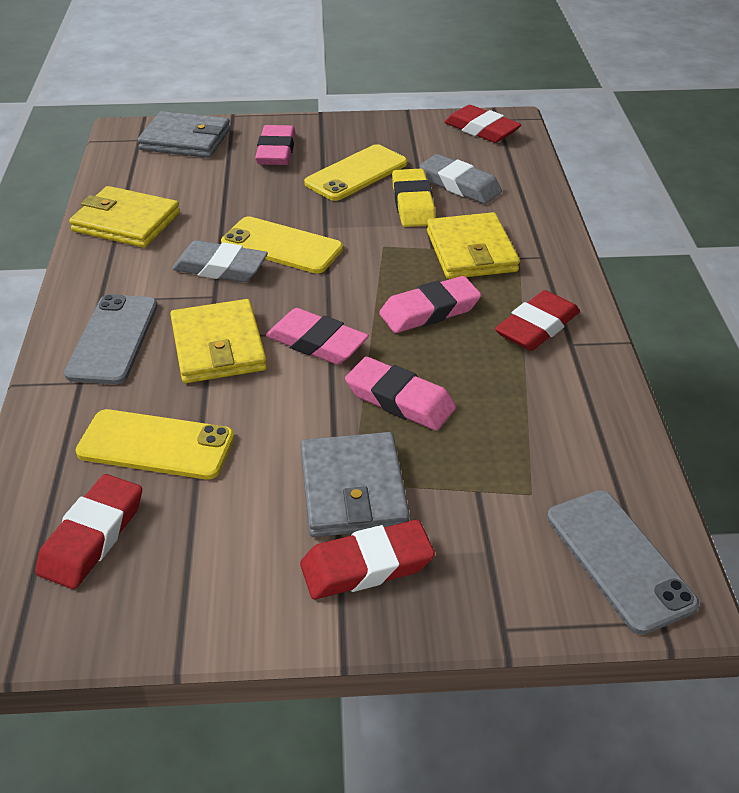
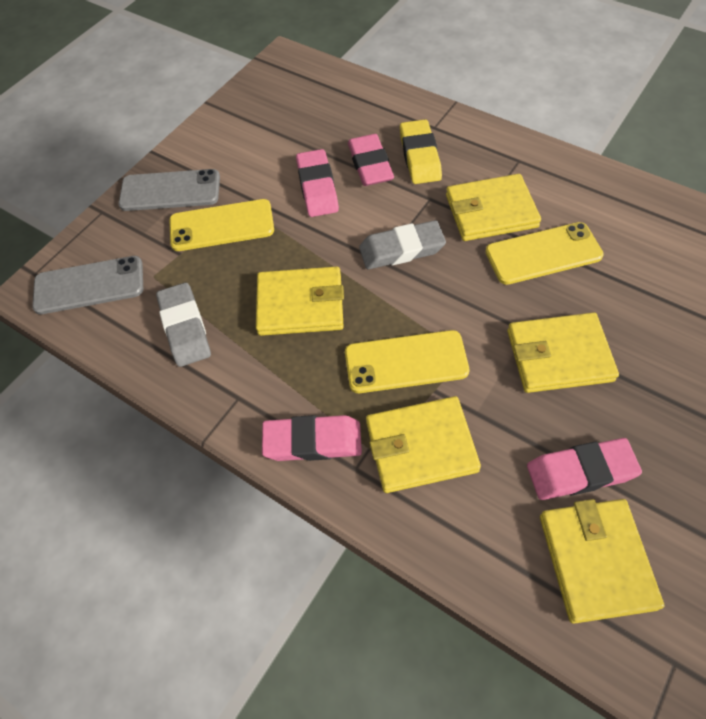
grey wallet: [137,111,230,158] [300,432,410,537] = 2 -> none = 0
red eraser: [35,474,142,589] [300,520,435,599] [444,105,521,143] [495,290,580,351] = 4 -> none = 0
yellow wallet: [69,186,180,248] [170,299,267,383] [427,212,520,279] = 3 -> [256,267,344,336] [366,396,481,493] [446,174,541,241] [507,312,619,393] [540,499,664,624] = 5

